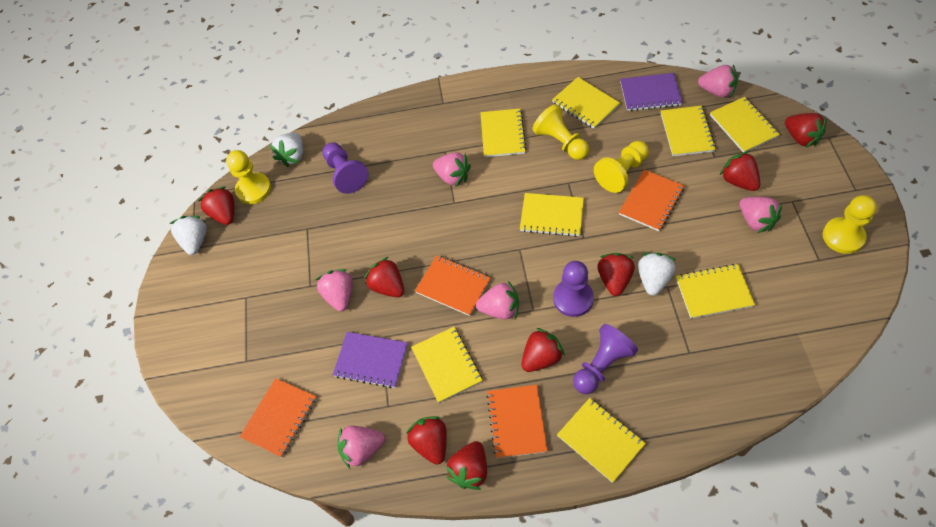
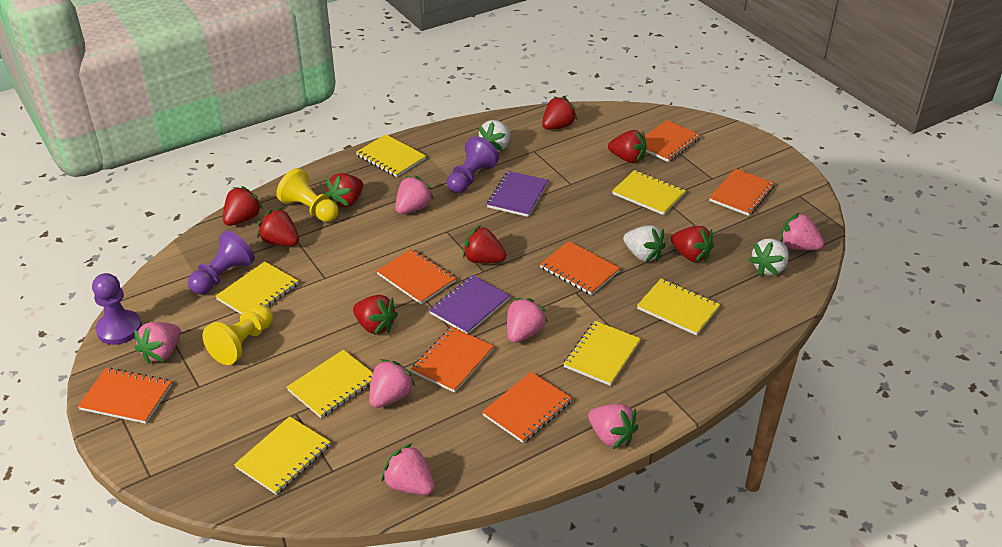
orange notebook: [240,378,316,457] [415,255,491,316] [487,385,548,458] [619,169,684,231] = 4 -> [78,368,172,424] [376,249,456,304] [411,327,494,393] [482,372,572,443] [540,241,620,295] [645,120,701,162] [709,169,775,216] = 7
pink strawberry: [316,269,353,311] [338,426,385,469] [433,152,471,187] [476,281,519,320] [698,65,738,97] [740,197,782,233] = 6 -> [134,322,181,364] [369,359,416,408] [382,444,434,495] [395,176,434,214] [507,298,548,343] [588,404,638,449] [780,212,824,250] = 7
yellow notebook: [411,327,483,403] [481,109,527,157] [520,193,584,237] [552,77,620,129] [557,398,646,483] [661,106,716,156] [676,264,755,319] [710,97,780,152] = 8 -> [215,262,298,314] [234,416,330,495] [287,350,373,418] [356,134,426,177] [563,321,641,386] [612,170,686,215] [637,279,720,336] = 7
yellow pawn: [226,150,271,204] [532,104,589,160] [594,141,649,193] [823,195,877,254] = 4 -> [203,305,273,365] [276,168,339,222] = 2

